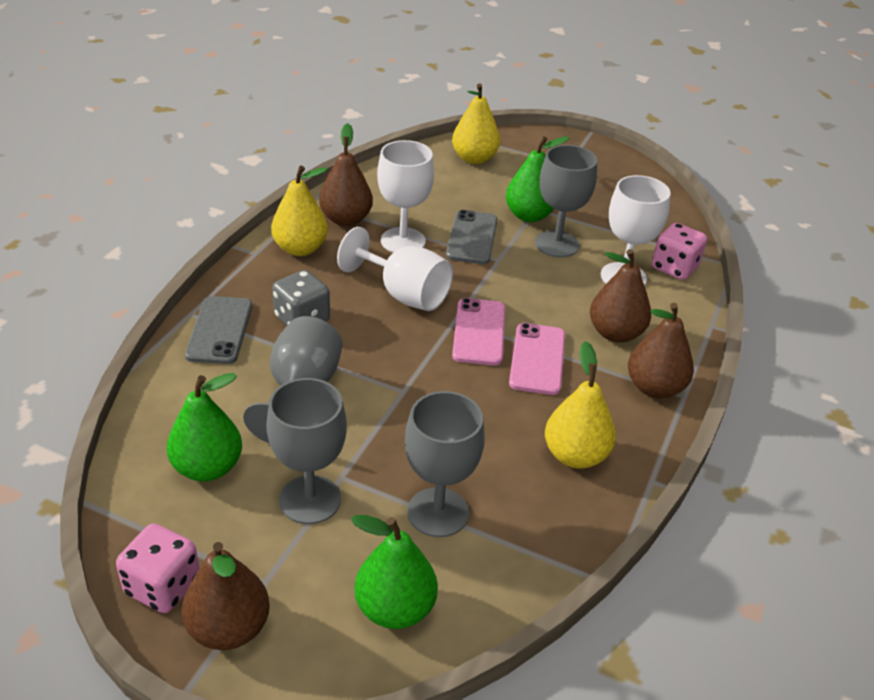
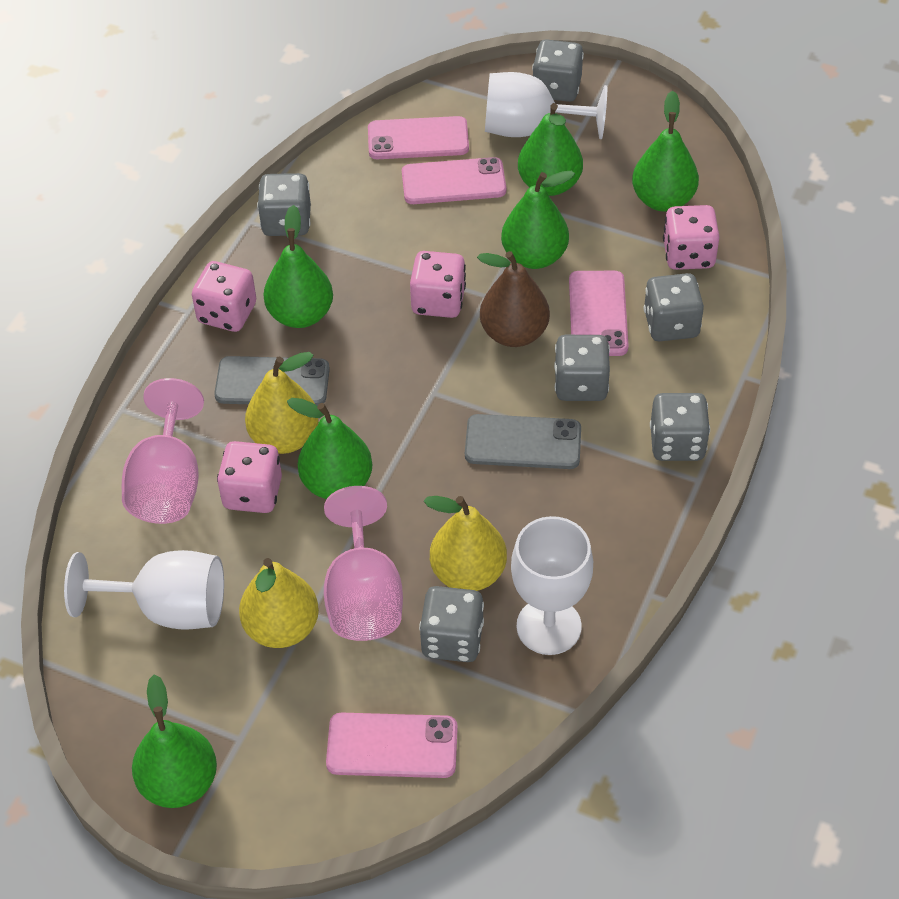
brown pear: [182,542,270,650] [319,123,373,226] [590,249,651,343] [628,303,694,399] = 4 -> [477,251,550,347] = 1
green pear: [167,373,242,482] [351,515,438,629] [506,136,569,222] = 3 -> [132,675,217,808] [264,205,333,328] [287,398,373,499] [501,171,575,269] [518,103,583,196] [632,91,699,212] = 6
grey dice: [272,270,330,326] = 1 -> [257,173,311,236] [419,586,484,662] [532,39,584,102] [554,335,610,401] [644,273,704,341] [650,393,710,461] = 6
grey goblet: [243,316,343,443] [266,378,347,524] [405,391,485,537] [535,145,597,257] = 4 -> none = 0
pink dice: [116,523,200,613] [652,223,707,280] = 2 -> [192,261,256,332] [217,441,282,513] [410,251,466,318] [663,205,720,270] = 4
pink goblet: none = 0 -> [122,378,204,524] [324,486,403,641] = 2
pink phone: [452,298,505,365] [509,323,565,395] = 2 -> [326,713,458,778] [368,116,469,159] [402,157,506,204] [569,271,629,356] = 4

